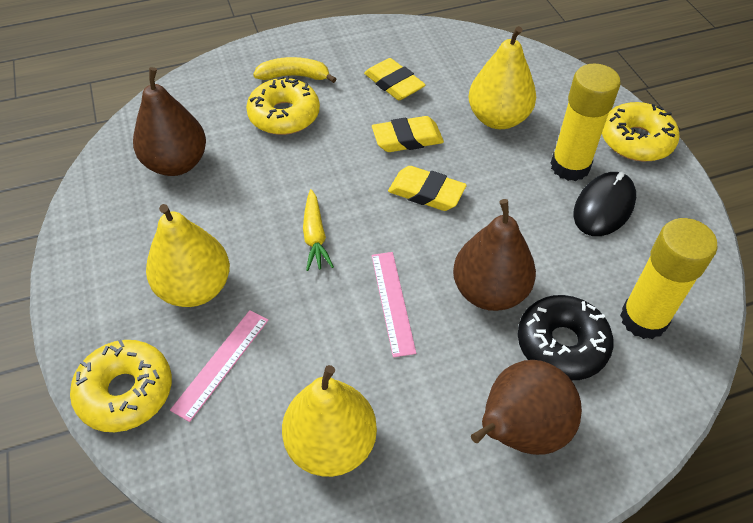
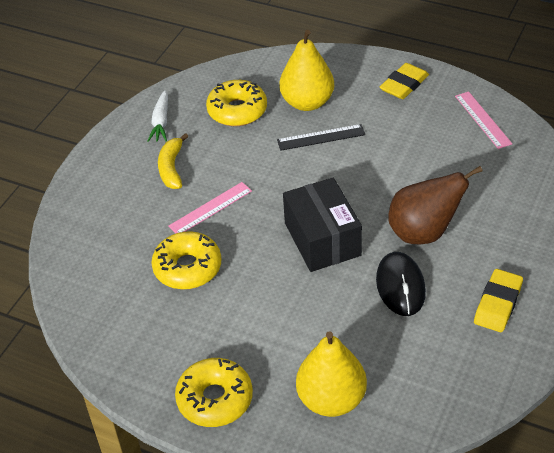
black box: none = 0 -> [283,178,362,272] = 1
black donut: [518,295,613,380] = 1 -> none = 0
black ruler: none = 0 -> [277,124,365,151] = 1
brown pear: [133,67,206,176] [453,199,536,311] [471,360,582,455] = 3 -> [388,166,483,244] = 1
white carrot: none = 0 -> [147,90,168,142] = 1
yellow carrot: [303,189,334,271] = 1 -> none = 0
yellow eraser: [364,58,426,100] [372,116,444,152] [388,166,467,211] = 3 -> [379,63,429,99] [474,269,523,332] = 2
yellow glue stick: [551,63,621,181] [620,218,718,339] = 2 -> none = 0
yellow pear: [146,204,230,307] [282,365,377,477] [469,26,536,129] = 3 -> [279,30,334,111] [296,331,367,417] = 2

